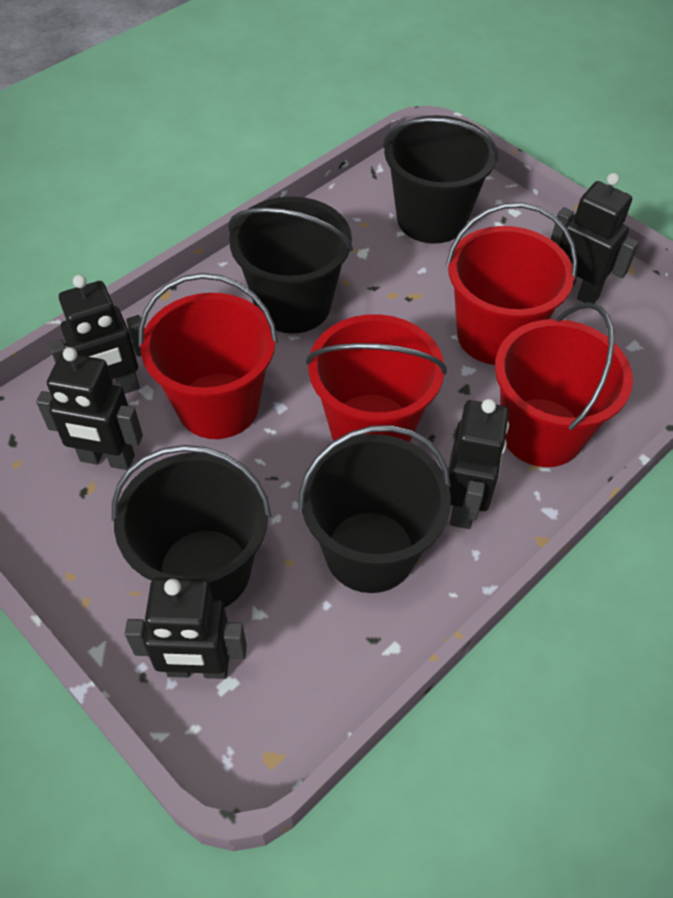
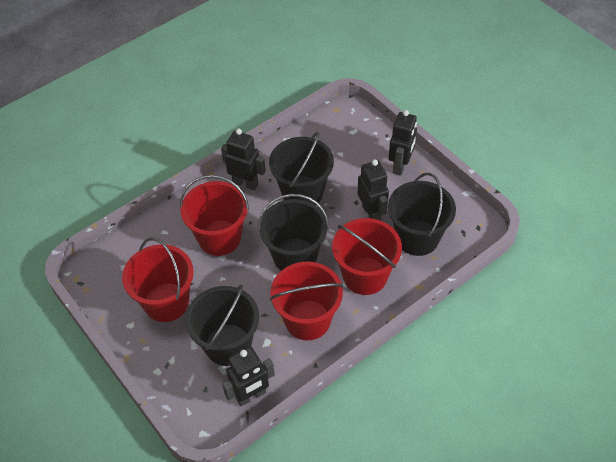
black robot: [36,347,143,470] [49,275,145,394] [125,578,247,679] [448,399,509,529] [551,173,639,304] = 5 -> [221,129,266,190] [222,346,275,406] [357,159,389,221] [389,110,417,176] = 4

